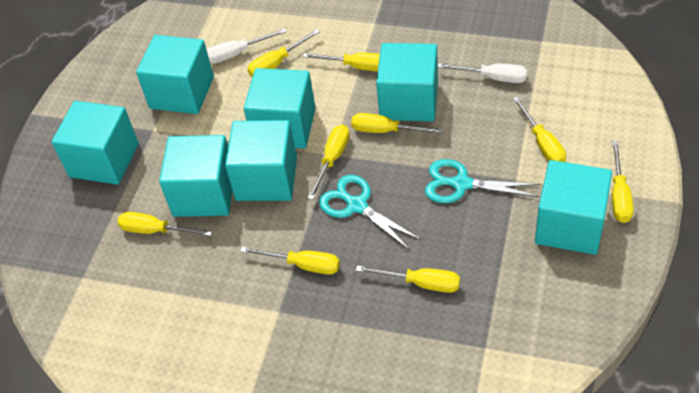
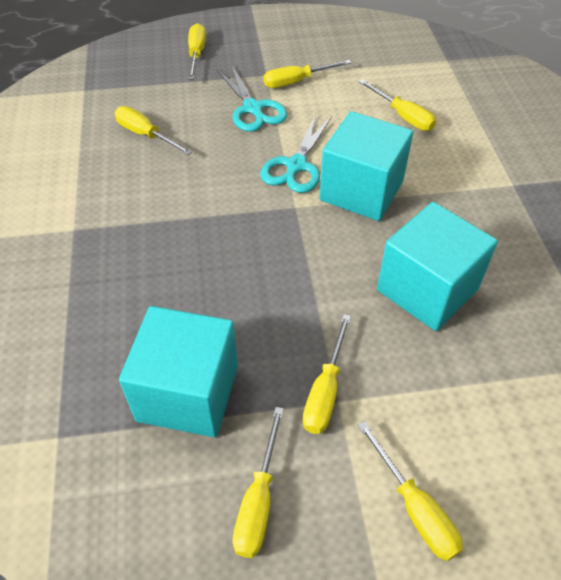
turquoise cube: [52,101,139,185] [136,35,214,114] [159,135,232,217] [225,120,297,201] [244,68,316,148] [376,43,438,121] [535,160,612,255] = 7 -> [119,306,238,437] [319,111,413,221] [377,202,498,331] = 3
white screwdriver: [207,28,287,64] [438,63,527,83] = 2 -> none = 0
yellow screwdriver: [117,212,212,236] [240,247,340,275] [247,29,320,77] [302,53,380,71] [308,125,350,200] [351,113,444,134] [356,265,460,293] [513,97,566,162] [612,141,634,223] = 9 -> [114,106,193,155] [188,23,206,80] [232,407,284,558] [263,60,352,88] [303,314,351,434] [358,421,463,561] [359,79,436,131] = 7

